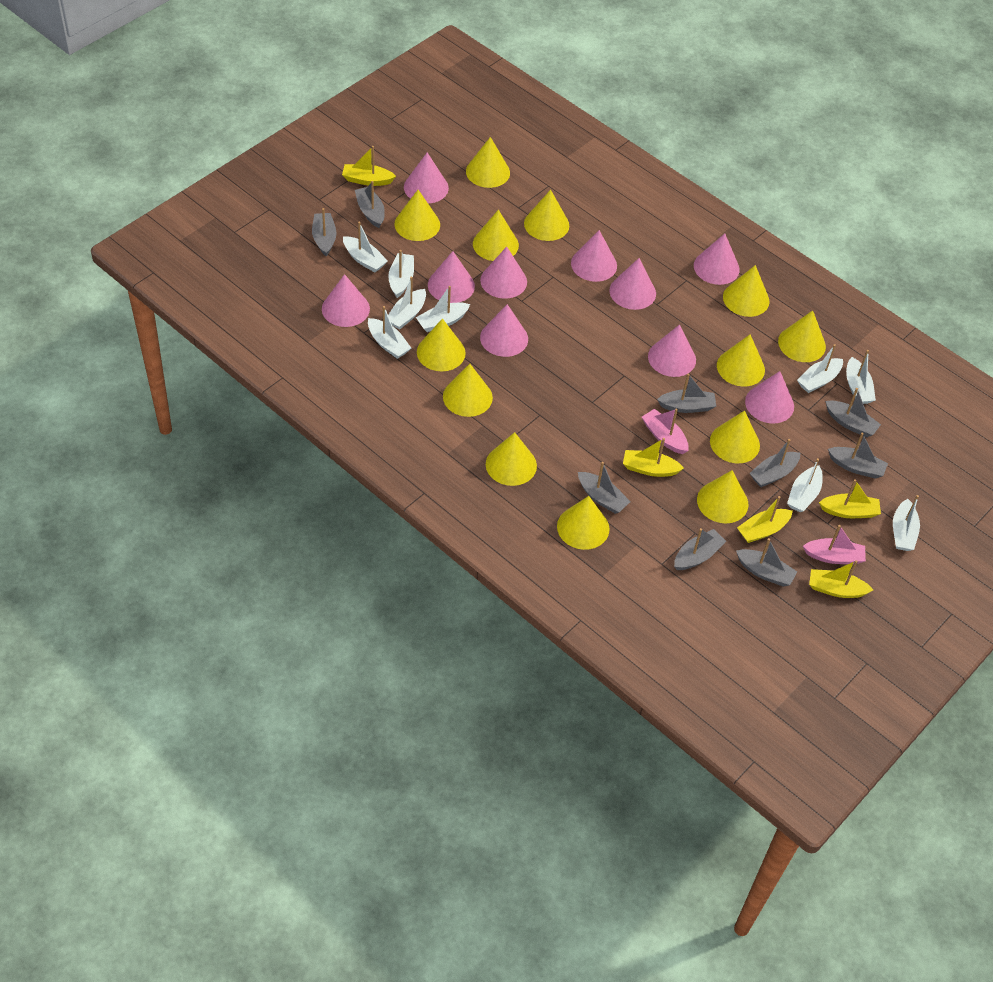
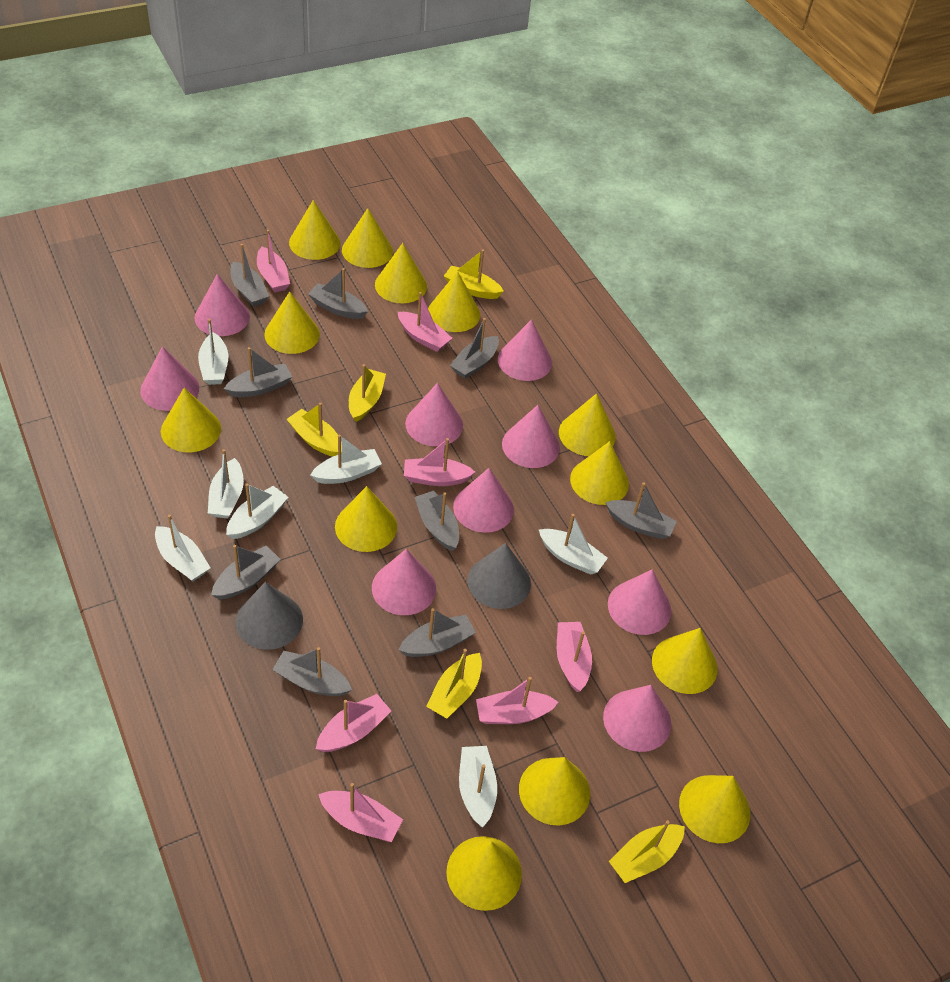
grey cone: none = 0 -> [236,582,303,650] [467,543,531,609] = 2
pink boat: [642,409,689,454] [803,525,866,564] = 2 -> [257,230,290,292] [316,694,391,752] [318,783,403,842] [398,292,452,352] [404,438,475,486] [476,677,558,724] [557,622,592,692] = 7
pink cone: [322,274,370,327] [404,153,449,203] [428,251,475,303] [480,247,527,299] [480,304,528,357] [571,230,617,282] [609,258,656,310] [648,325,696,377] [694,234,740,285] [745,371,794,423] = 10 -> [140,346,199,411] [195,274,250,336] [372,549,436,615] [405,383,463,446] [453,468,514,533] [498,319,552,381] [502,405,560,468] [603,685,671,752] [608,569,671,635] = 9
white boat: [343,222,388,272] [368,306,411,359] [388,250,414,298] [388,277,426,329] [416,286,470,332] [787,458,823,512] [797,344,843,393] [846,350,876,404] [893,495,920,551] = 9 -> [155,515,211,582] [198,319,228,385] [208,449,244,519] [226,483,288,539] [310,434,382,484] [459,746,497,827] [539,514,608,575] = 7

